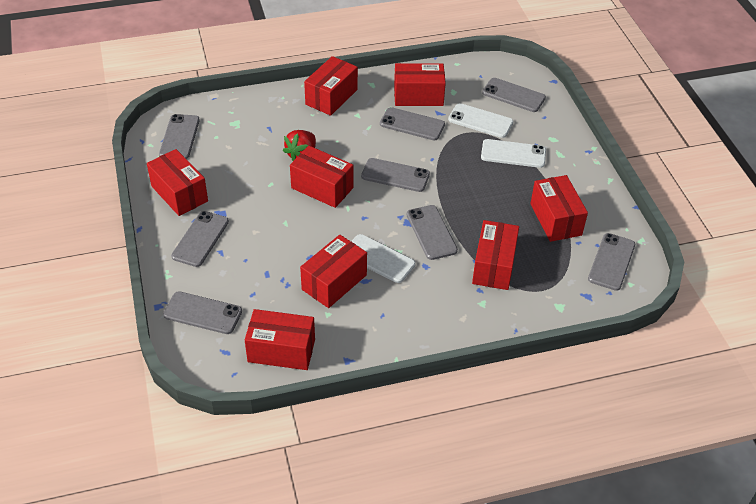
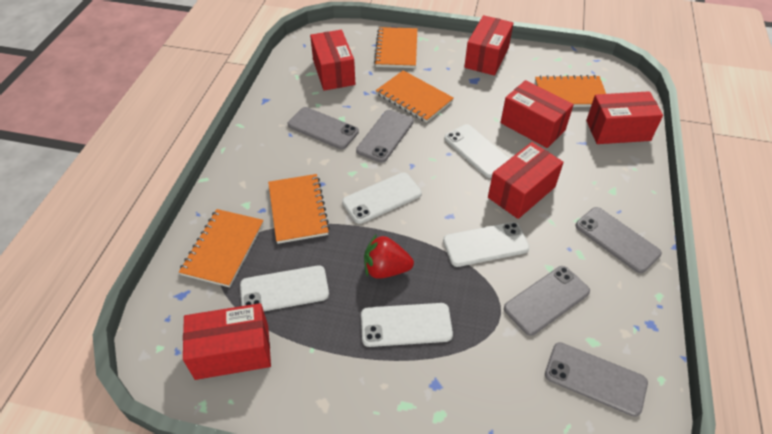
grey phone: [159,114,200,159] [163,291,242,334] [171,211,229,267] [361,158,430,192] [380,107,445,140] [407,205,458,260] [482,78,546,112] [588,233,635,291] = 8 -> [288,107,359,149] [356,110,414,163] [504,266,590,336] [545,342,648,417] [576,207,662,273] = 5
orange notebook: none = 0 -> [179,209,264,287] [268,174,330,244] [374,27,417,68] [376,70,454,123] [535,75,606,107] = 5
red box: [147,149,208,216] [245,309,315,370] [290,146,353,208] [300,235,367,308] [304,56,358,116] [394,63,446,106] [472,220,519,290] [530,175,588,242] = 8 -> [183,303,271,380] [310,30,355,91] [464,15,513,76] [488,142,564,219] [501,80,574,148] [586,91,663,144] = 6
white phone: [351,234,416,283] [448,103,513,138] [481,139,546,168] = 3 -> [240,265,329,311] [342,173,422,224] [361,303,453,347] [443,222,530,267] [445,124,510,178] = 5

